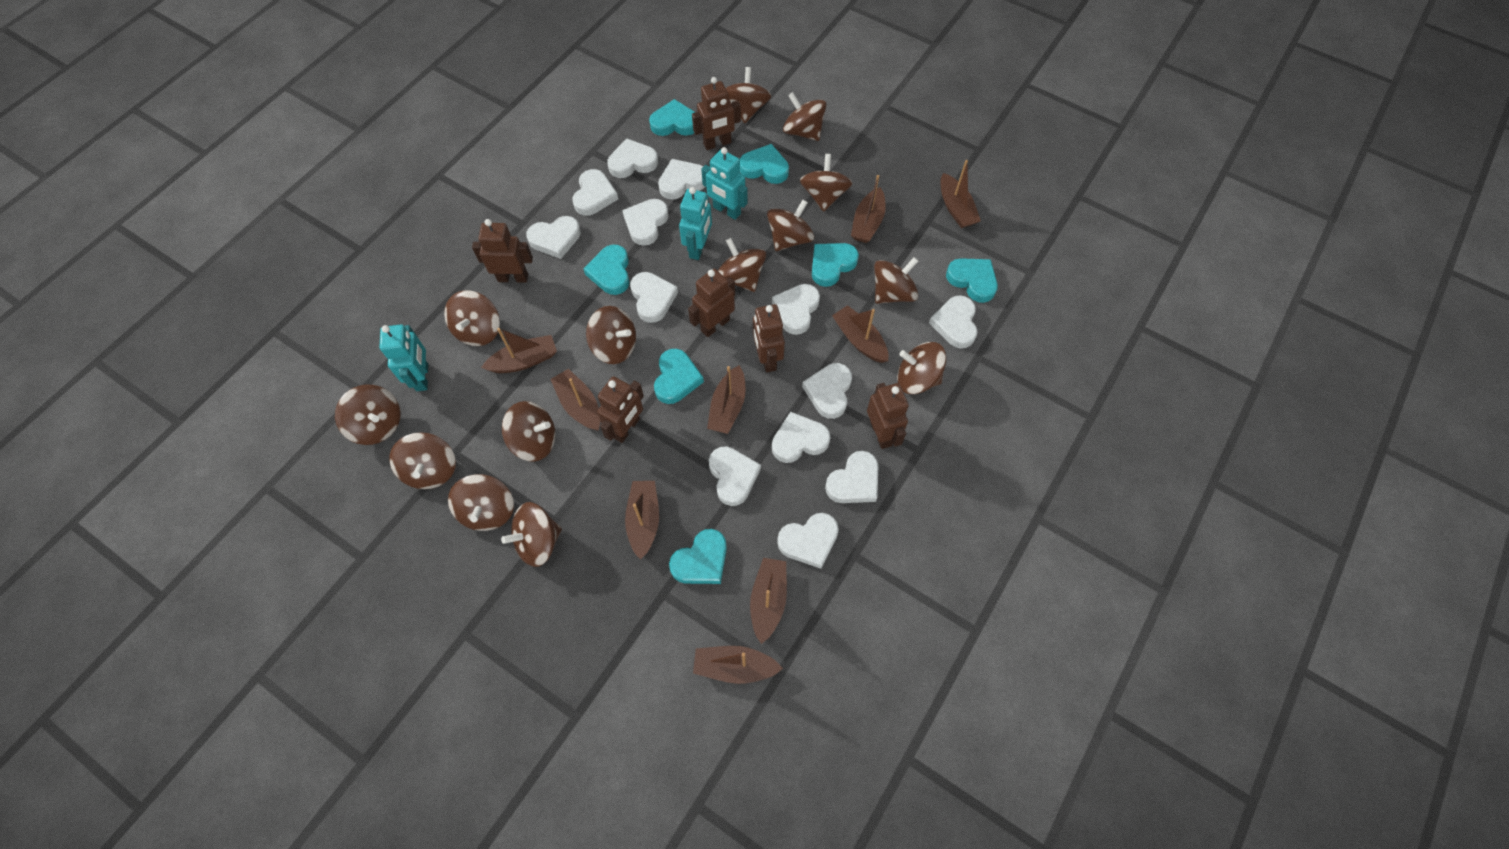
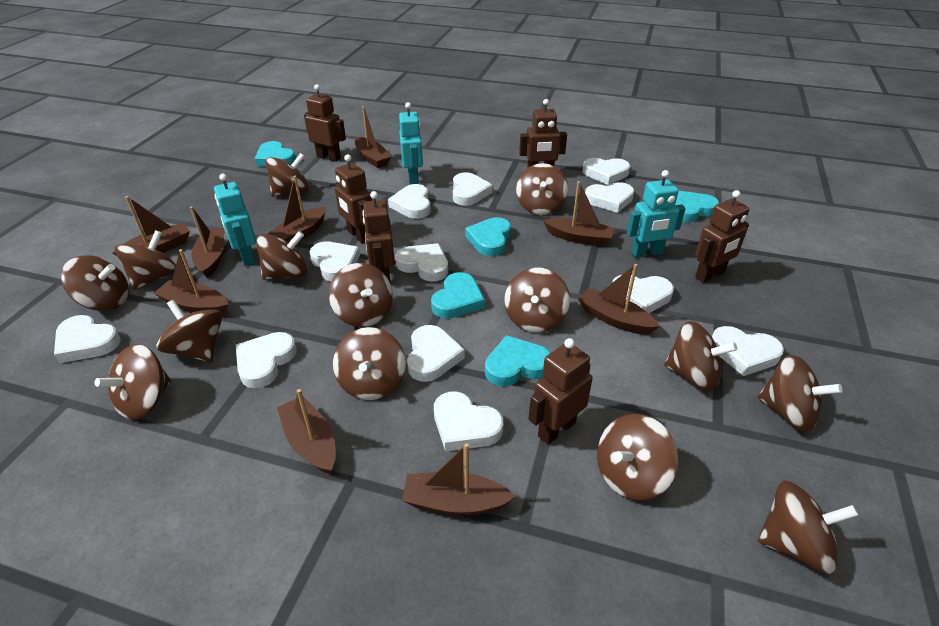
turquoise heart: [584,245,630,295] [649,99,695,136] [654,349,704,404] [669,529,727,584] [740,144,789,184] [812,243,859,287] [946,258,998,303] = 7 -> [255,141,296,167] [431,272,485,319] [465,217,511,256] [485,335,550,386] [675,191,719,222] = 5
white heart: [526,216,581,259] [572,169,618,216] [607,138,658,178] [622,199,669,246] [630,272,678,323] [658,159,705,200] [709,446,761,506] [772,284,820,335] [772,412,831,463] [777,513,839,569] [802,363,852,419] [825,451,878,503] [929,295,978,348] = 13 -> [54,315,121,363] [236,332,297,388] [309,241,360,281] [388,184,431,219] [395,243,448,282] [407,325,465,382] [434,391,503,452] [453,172,493,206] [582,158,630,185] [585,182,634,213] [612,275,674,313] [712,326,784,376] = 12

